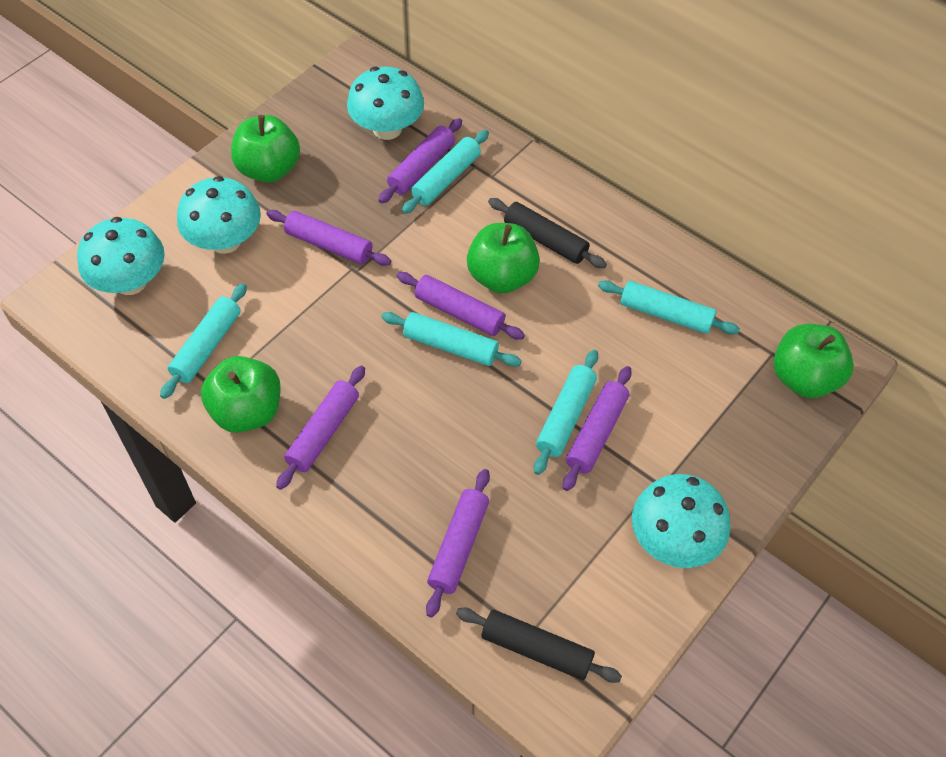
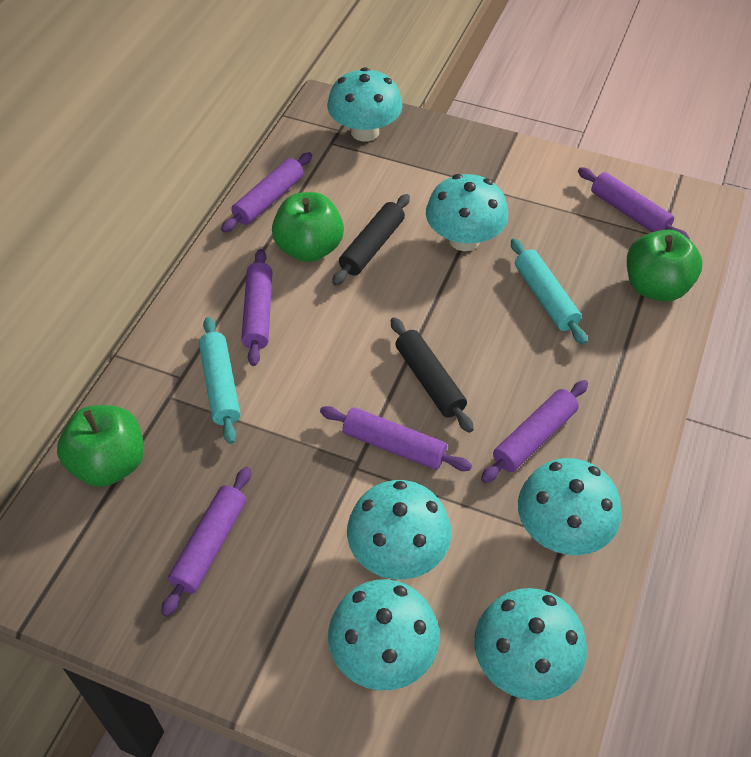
green apple: [201,356,281,433] [231,115,300,183] [467,223,540,294] [774,324,854,398] = 4 -> [57,405,144,487] [272,192,344,262] [627,229,702,301] = 3
turquoise mushroom: [77,217,165,295] [177,176,261,254] [347,67,424,140] [632,474,730,568] = 4 -> [327,67,403,141] [328,579,440,691] [347,480,451,579] [426,174,508,251] [474,588,587,701] [518,458,621,555] = 6
turquoise rolling pin: [160,283,247,399] [382,312,522,367] [402,130,489,214] [534,350,598,475] [598,280,740,334] = 5 -> [199,317,240,444] [511,239,587,344] = 2

